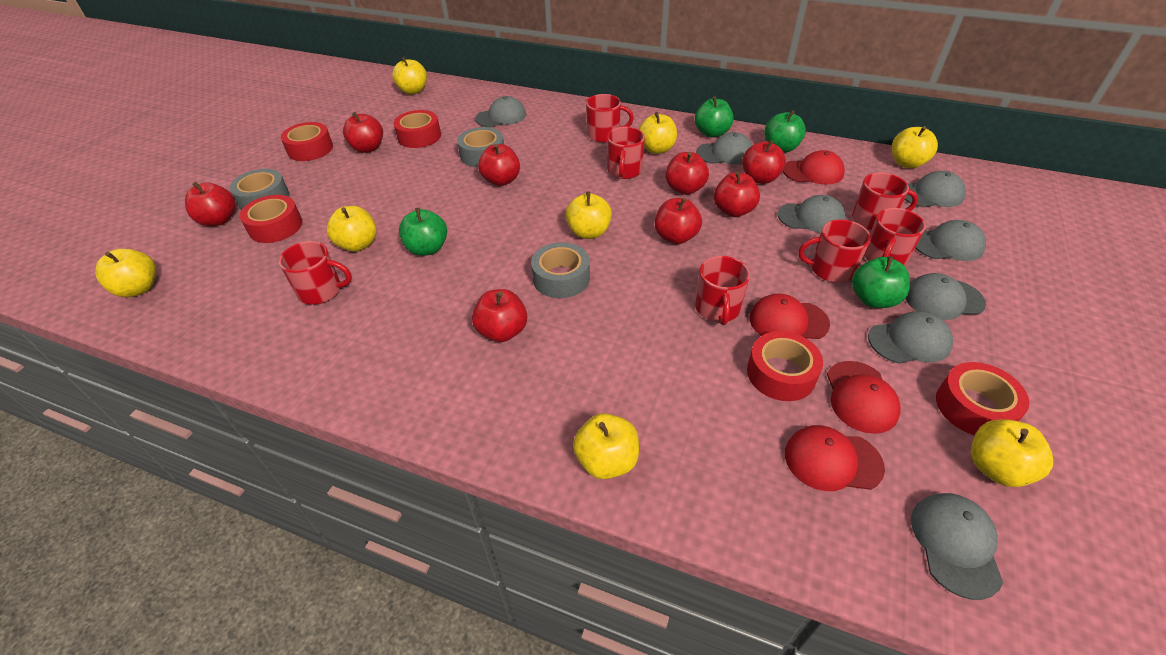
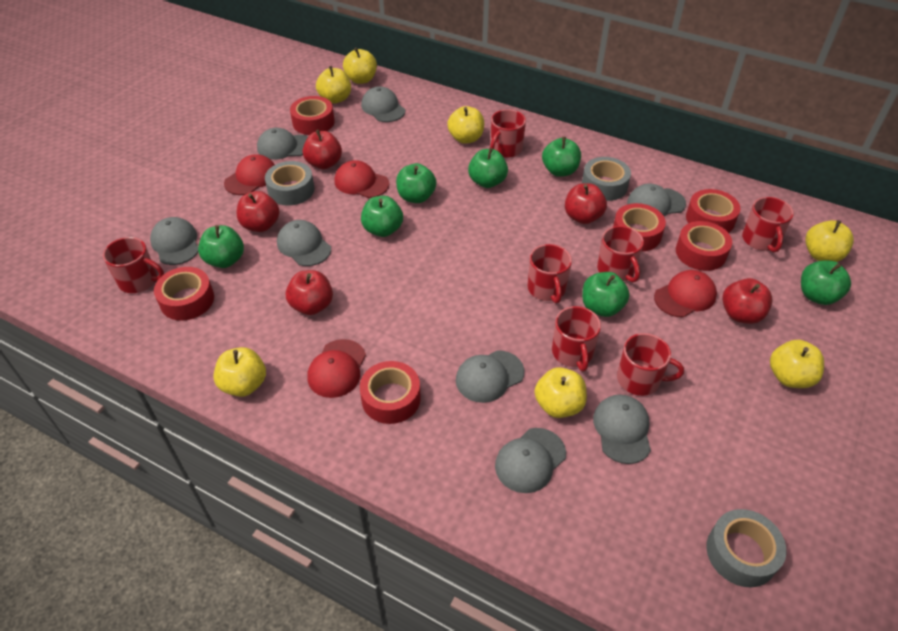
green apple: [399,208,447,256] [695,96,734,138] [764,110,806,153] [852,256,910,308] = 4 -> [198,225,244,268] [361,196,403,237] [396,163,436,203] [468,148,508,188] [542,137,581,177] [582,272,630,317] [801,261,851,305] = 7
red apple: [185,182,236,226] [343,112,383,153] [472,289,527,342] [478,144,520,186] [655,198,702,244] [666,152,709,195] [714,172,760,217] [742,140,786,184] = 8 -> [237,191,280,232] [286,270,333,315] [303,130,342,169] [565,183,607,224] [722,278,773,324] = 5
red tape: [240,195,302,243] [281,122,333,161] [393,110,441,148] [747,331,823,401] [936,362,1029,435] = 5 -> [154,267,214,321] [290,96,335,135] [360,361,421,424] [613,203,666,251] [676,221,732,271] [686,189,740,233] = 6
yellow apple: [95,249,157,297] [327,206,376,252] [392,57,427,94] [566,192,612,239] [573,413,639,479] [639,112,677,154] [892,126,938,168] [971,419,1053,487] = 8 -> [213,347,266,397] [316,66,351,104] [343,48,377,84] [447,106,484,144] [534,367,587,418] [770,340,824,388] [805,220,854,262] = 7

